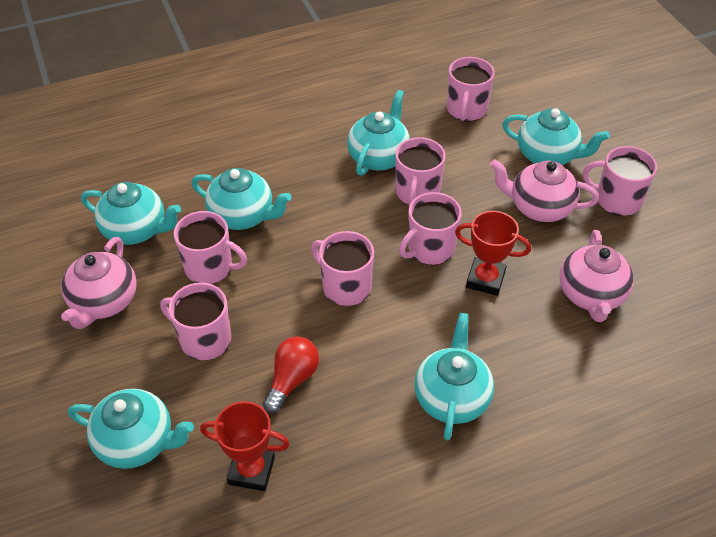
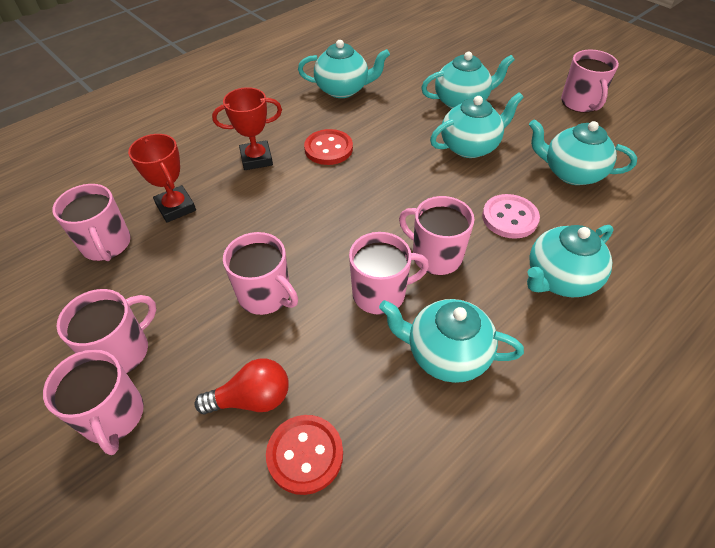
pink button: none = 0 -> [482,194,540,239] = 1
pink teapot: [61,237,137,329] [490,159,599,222] [559,230,634,322] = 3 -> none = 0
red button: none = 0 -> [266,415,343,495] [304,129,353,165] = 2

